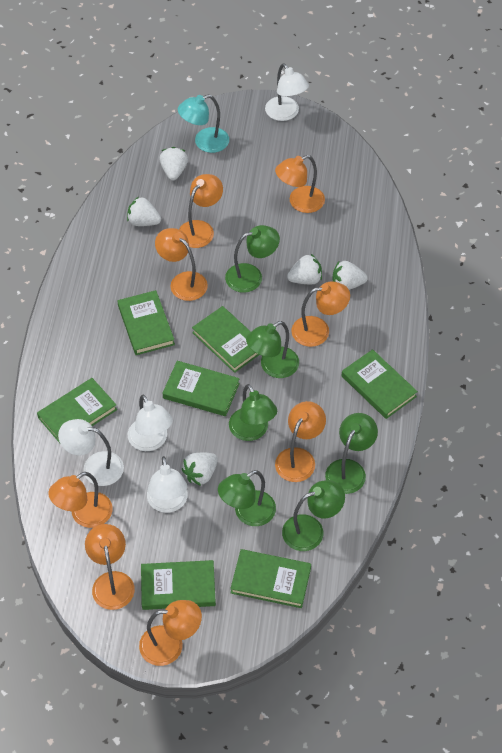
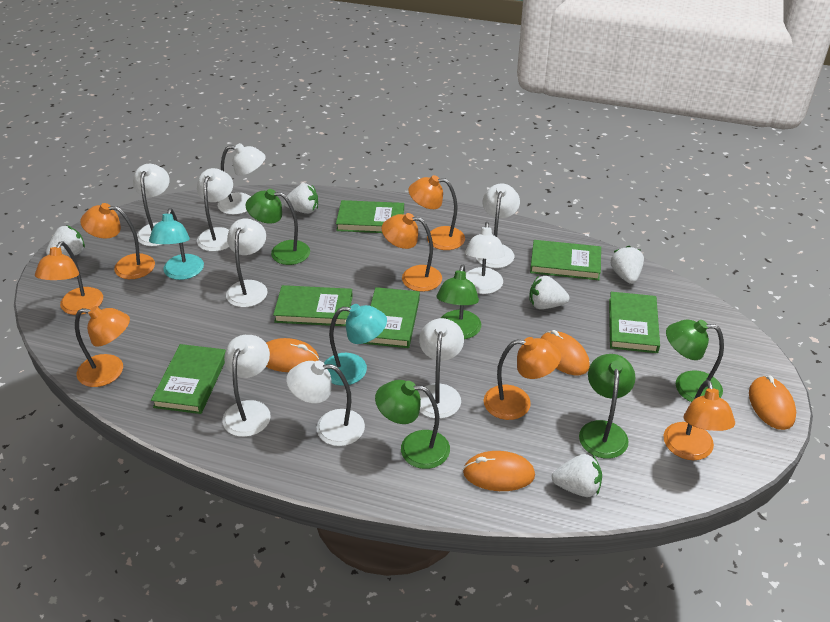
green book: [37,378,117,443] [117,290,175,355] [141,560,216,610] [163,361,240,416] [192,306,259,373] [230,549,311,608] [342,349,418,419] = 7 -> [151,344,226,414] [273,285,353,326] [336,200,404,233] [363,287,420,348] [530,240,601,280] [609,292,660,353] = 6
green lamp: [218,470,276,526] [225,225,280,293] [229,384,277,441] [246,321,299,378] [282,480,345,551] [325,413,378,494] = 6 -> [246,189,310,265] [375,380,450,469] [436,265,481,339] [579,354,636,459] [666,320,724,402] = 5
orange lamp: [48,472,113,528] [85,524,135,610] [139,600,202,666] [155,228,208,301] [179,174,223,248] [275,155,325,213] [275,401,326,482] [291,281,350,347] = 8 -> [35,241,103,315] [75,306,130,387] [80,203,155,279] [382,213,442,292] [409,175,465,250] [484,337,561,420] [663,380,735,460] = 7
orange mouse: none = 0 -> [266,338,319,372] [463,451,535,491] [541,330,590,375] [749,376,796,430] = 4
turquoise lamp: [178,95,229,153] = 1 -> [149,208,204,280] [324,304,387,386] = 2
white lamp: [58,419,124,486] [128,394,173,451] [147,456,188,513] [265,63,309,121] = 4 -> [133,164,170,246] [197,168,233,252] [218,143,266,215] [222,335,271,437] [226,219,267,307] [286,361,365,446] [418,318,464,419] [465,222,505,294] [476,183,520,268] = 9

